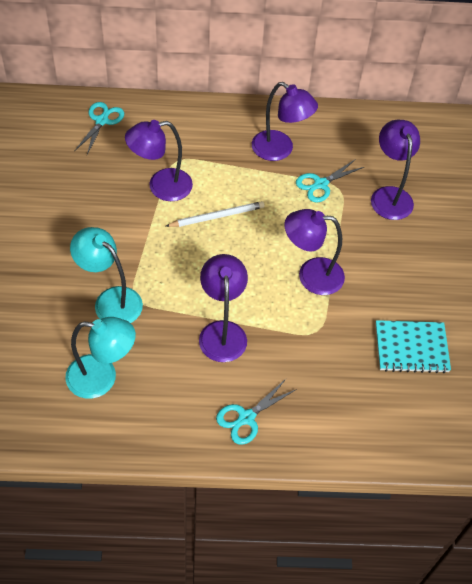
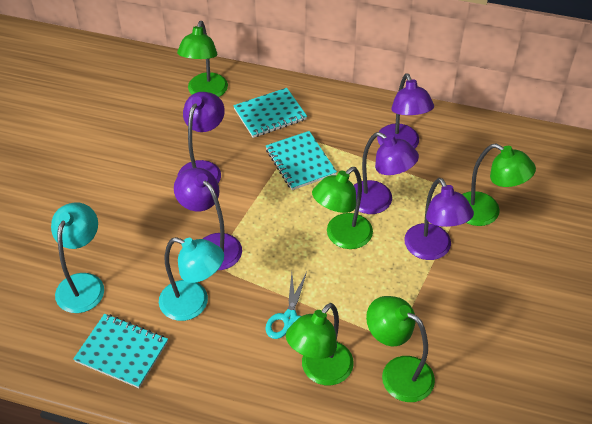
green lamp: none = 0 -> [177,21,228,97] [286,303,354,385] [312,167,373,249] [366,296,435,402] [462,144,536,226] = 5
turquoise notebook: [376,320,451,373] = 1 -> [73,314,168,388] [233,88,307,138] [266,131,337,190] = 3
turquoise scissors: [75,102,124,155] [216,379,297,445] [296,159,364,202] = 3 -> [265,272,307,339] = 1
white pencil: [165,201,265,227] = 1 -> none = 0

